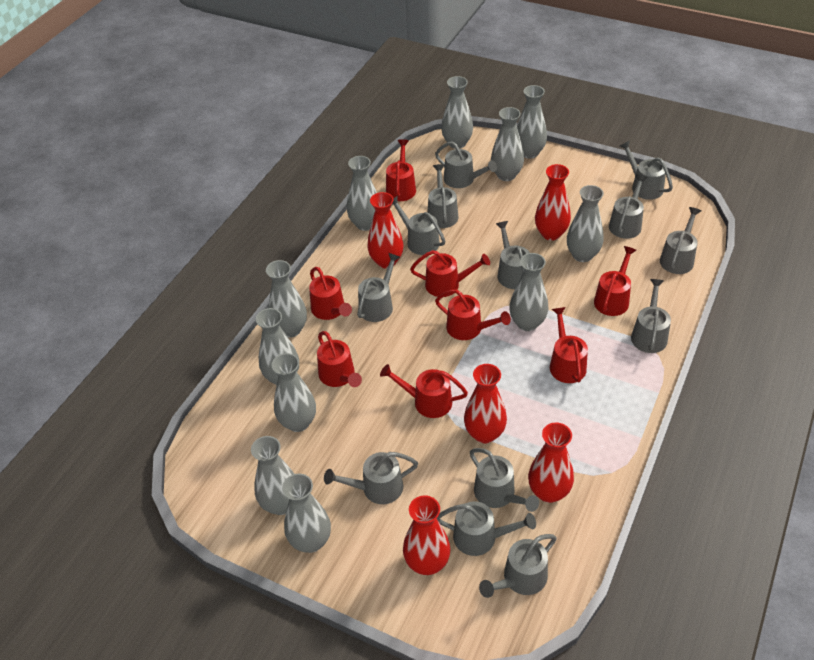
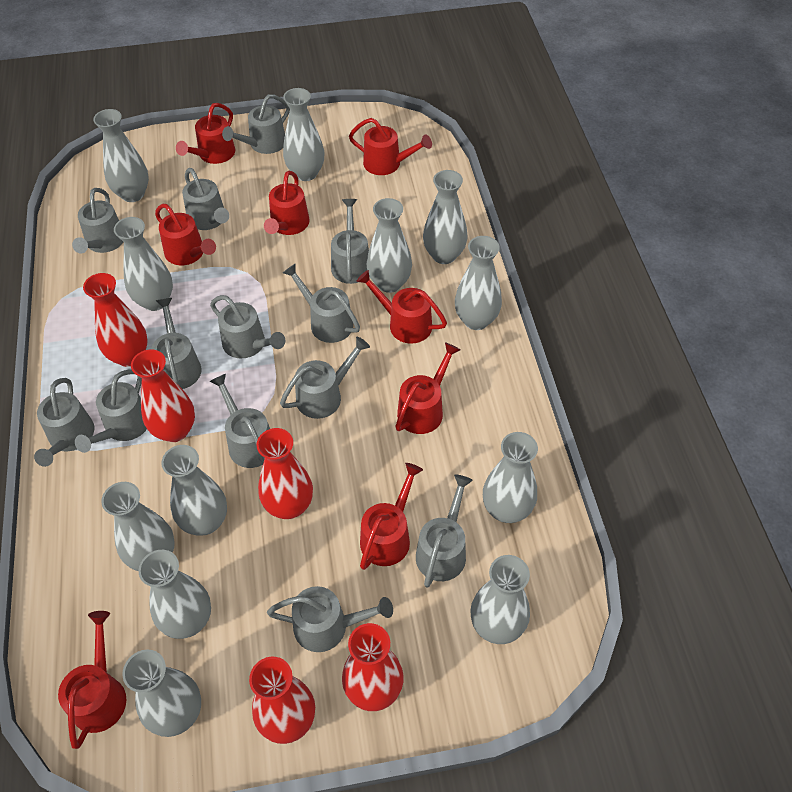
grey vase: [251,436,294,515] [256,308,299,385] [266,260,307,338] [272,353,316,432] [282,473,331,553] [347,156,377,231] [441,76,473,149] [491,107,524,181] [509,253,548,331] [517,85,547,159] [567,185,604,262] = 11 -> [93,109,149,202] [101,482,175,571] [114,217,173,311] [122,649,201,737] [138,550,211,639] [161,445,227,536] [283,88,324,181] [367,198,412,293] [423,170,467,264] [455,236,502,330] [470,555,530,644] [483,432,538,523] = 12

